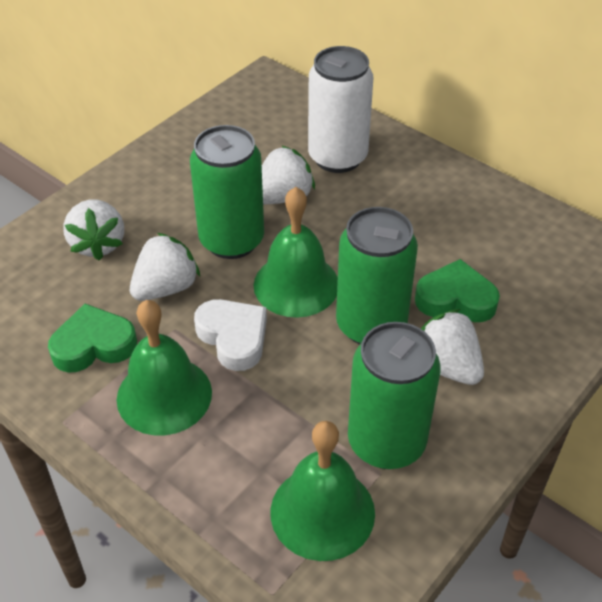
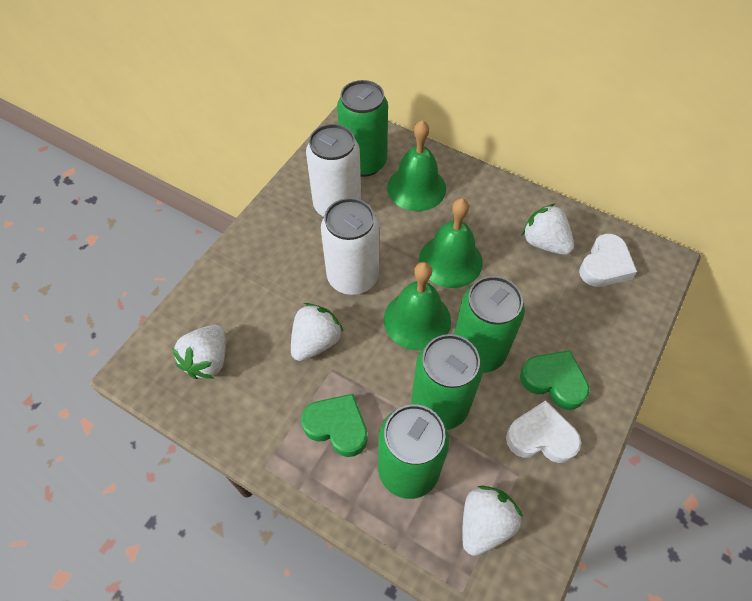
green can: [190,125,264,259] [336,207,418,345] [348,322,441,469] = 3 -> [337,80,388,177] [378,404,449,499] [411,334,483,430] [454,276,525,373] = 4
white can: [308,46,373,173] = 1 -> [306,124,361,217] [321,198,379,295] = 2
white heart: [194,299,267,371] = 1 -> [506,400,581,463] [579,234,637,287] = 2

